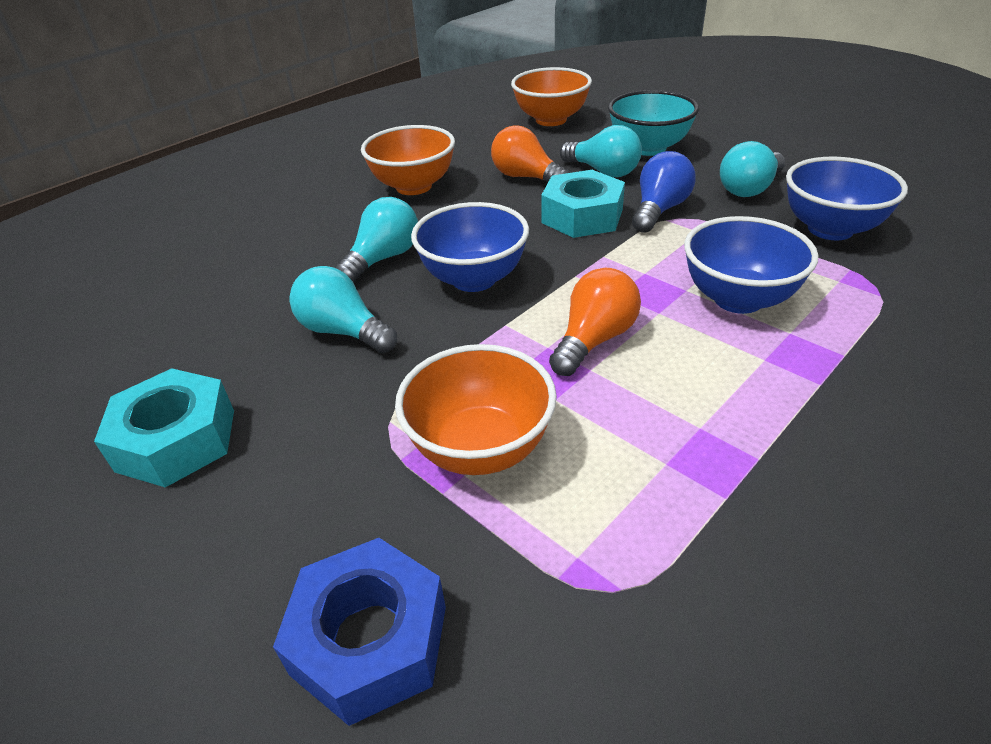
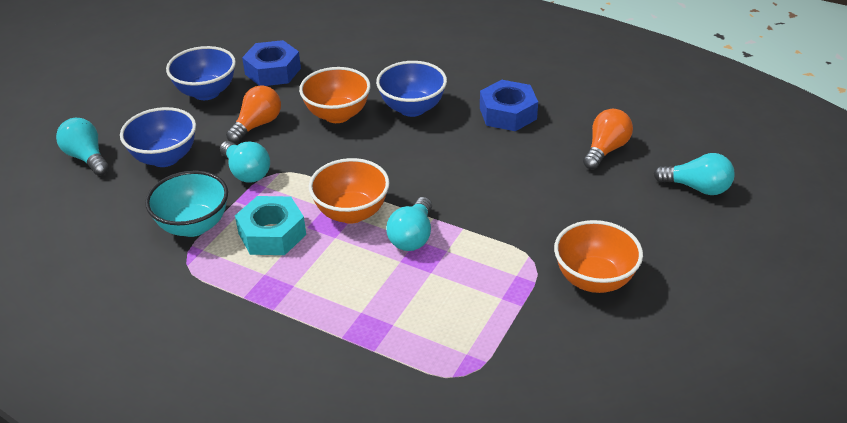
blue light bulb: [632,151,696,233] = 1 -> none = 0
blue nut: [273,538,446,726] = 1 -> [242,40,301,86] [480,80,538,131] = 2
turquoise nut: [94,368,234,487] [541,170,625,238] = 2 -> [235,196,306,255] = 1

